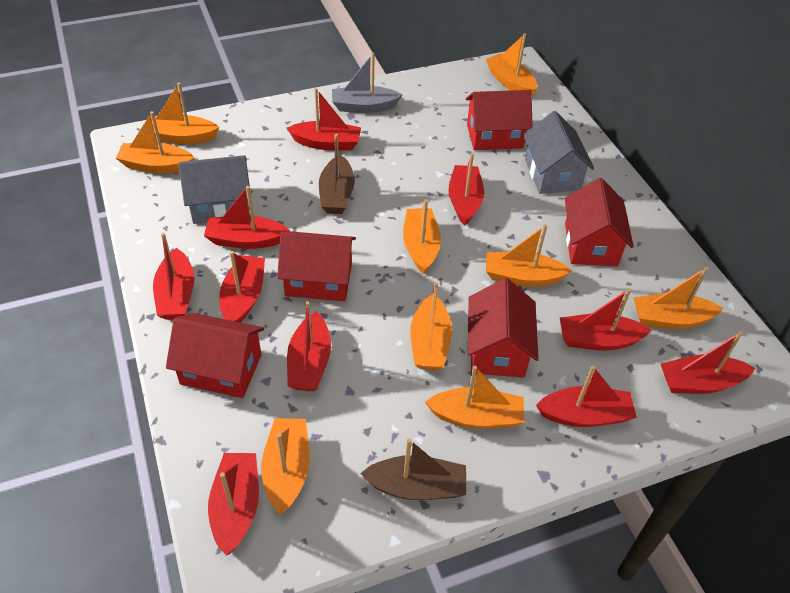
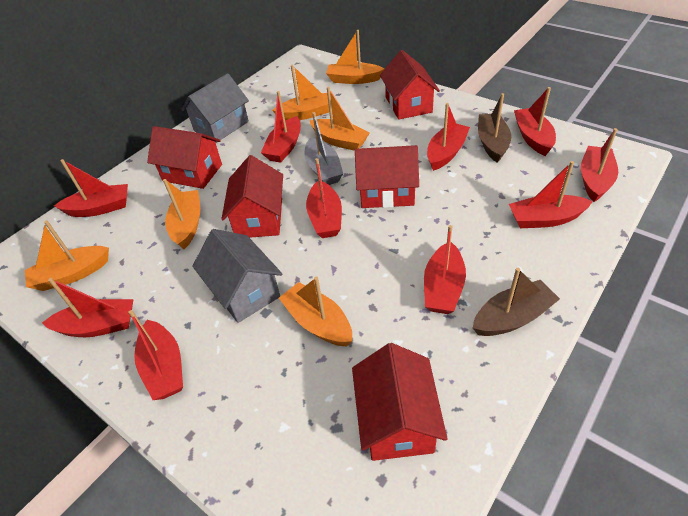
orange boat: [116,111,195,174] [148,82,220,144] [261,418,310,514] [403,199,441,274] [410,282,452,370] [425,366,524,429] [486,33,537,95] [486,225,572,287] [633,267,724,329] = 9 -> [25,220,109,291] [163,179,200,249] [272,65,332,121] [279,276,352,346] [310,87,370,151] [326,30,385,84] = 6

